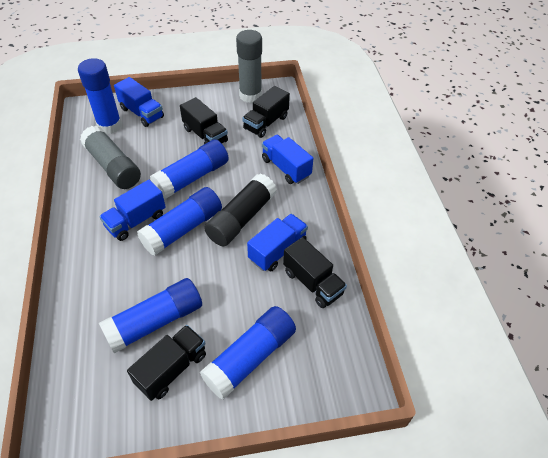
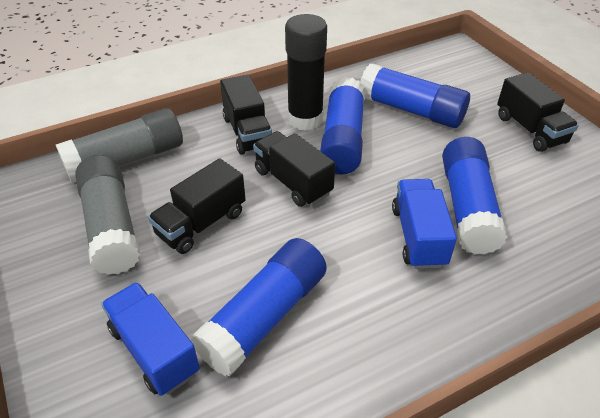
blue glue stick: [78,58,122,134] [99,278,202,353] [137,187,222,256] [150,140,228,199] [200,306,296,400] = 5 -> [191,238,327,376] [320,77,365,174] [360,63,470,128] [442,137,508,255] = 4
blue truck: [99,180,166,241] [114,77,164,127] [247,214,308,271] [262,135,313,184] = 4 -> [101,282,200,396] [392,179,457,269] = 2

